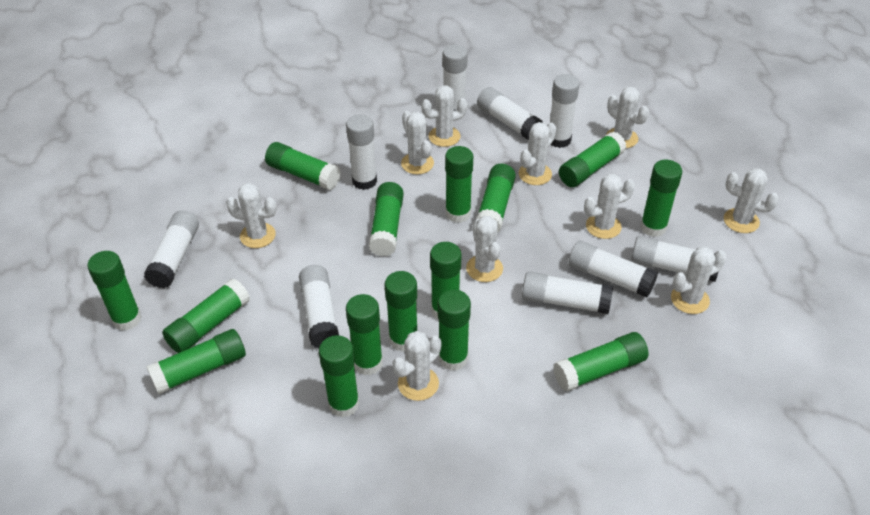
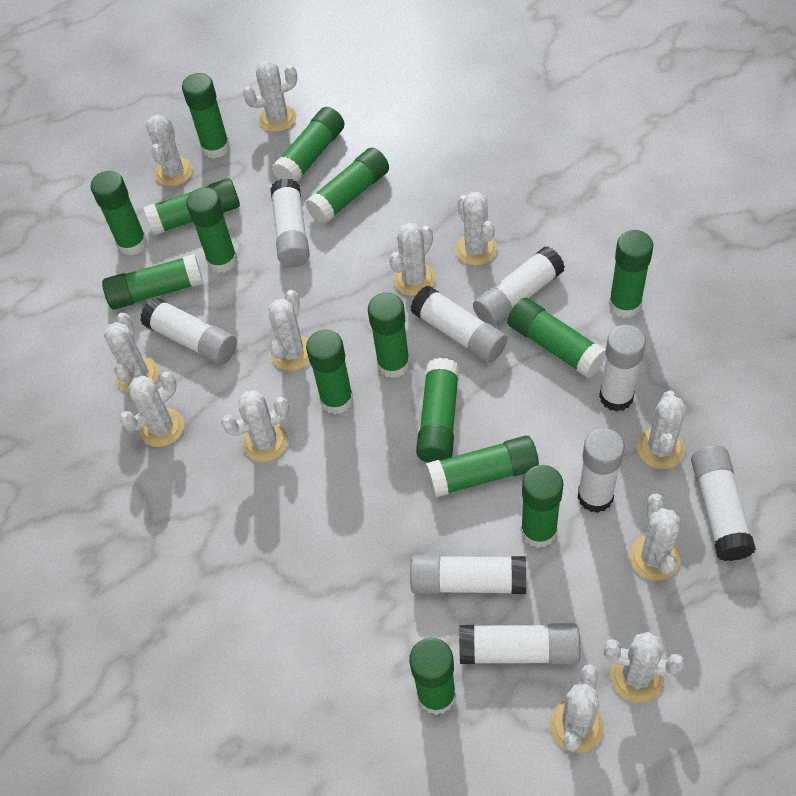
white cactus: [226,183,277,248] [392,331,441,401] [401,111,434,174] [421,85,467,147] [466,216,503,282] [519,122,556,185] [584,174,635,239] [606,87,649,148] [671,247,726,314] [724,168,779,233] = 10 -> [104,313,159,393] [119,372,184,447] [146,114,193,186] [221,390,289,462] [243,60,297,132] [269,290,310,371] [389,223,436,296] [455,192,497,266] [549,664,604,753] [604,632,685,703] [629,494,681,581] [637,391,686,469] = 12

